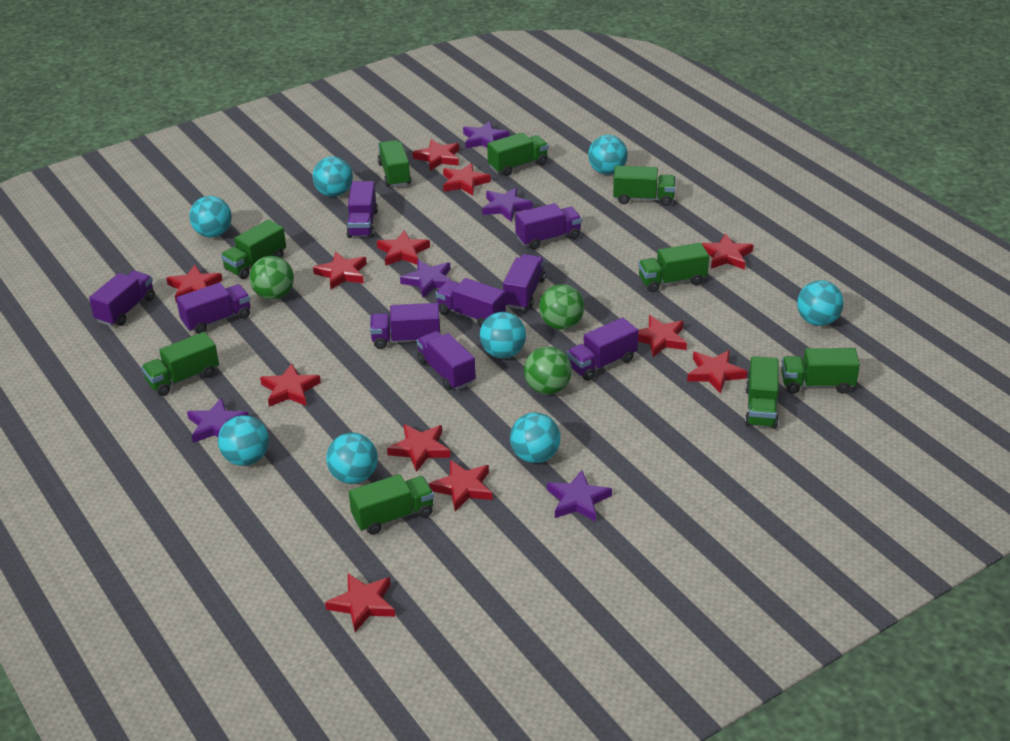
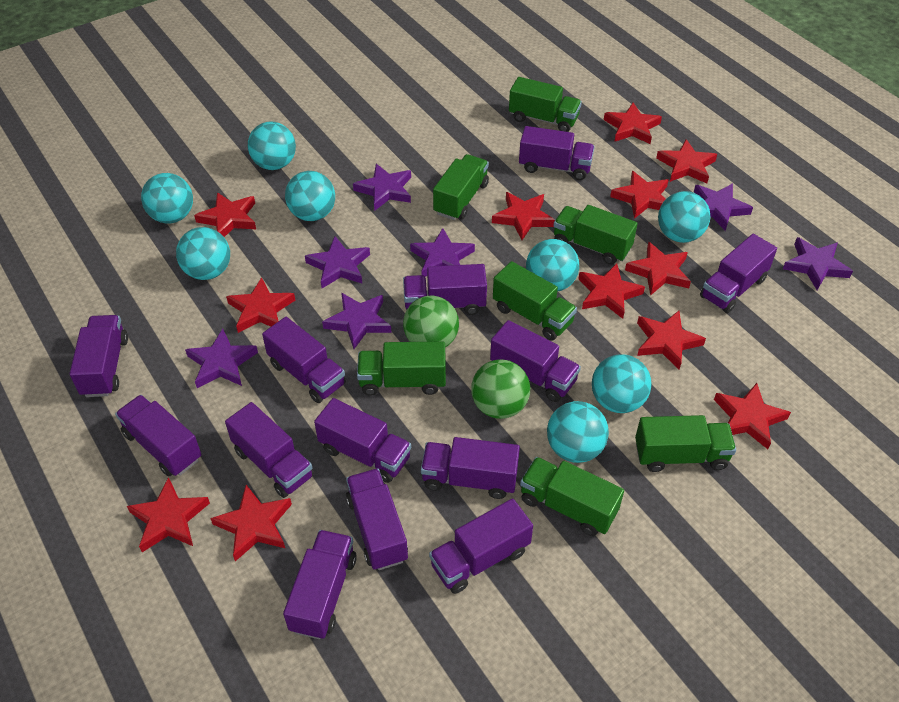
green ball: [249,256,294,300] [524,347,572,394] [539,284,584,330] = 3 -> [403,295,459,348] [471,359,530,419] = 2
green truck: [141,332,219,396] [221,219,286,279] [349,474,434,535] [377,140,411,187] [487,132,549,176] [613,166,676,206] [638,243,709,292] [745,356,779,429] [781,348,860,394] = 9 -> [357,342,446,396] [433,154,489,220] [493,261,577,341] [509,77,582,132] [520,457,624,536] [554,205,638,265] [635,415,736,472] = 7
purple star: [187,398,249,443] [400,260,452,297] [463,121,510,149] [482,187,533,222] [547,470,612,522] = 5 -> [185,329,258,388] [305,236,370,288] [322,293,392,349] [353,164,411,211] [410,228,475,277] [694,183,753,231] [783,237,853,290] = 7
purple truck: [89,271,155,326] [176,283,250,334] [346,181,378,238] [370,303,440,349] [417,331,476,390] [436,278,506,328] [503,254,546,310] [515,203,582,249] [567,317,639,381] = 9 -> [70,315,128,397] [115,395,201,476] [225,402,314,498] [262,317,346,403] [283,530,357,639] [314,398,411,483] [346,469,408,570] [403,264,487,315] [421,437,520,499] [429,498,533,594] [490,320,581,402] [519,126,595,180] [700,234,777,313] = 13

